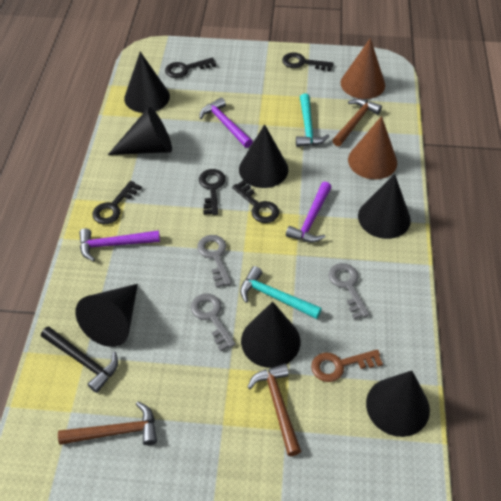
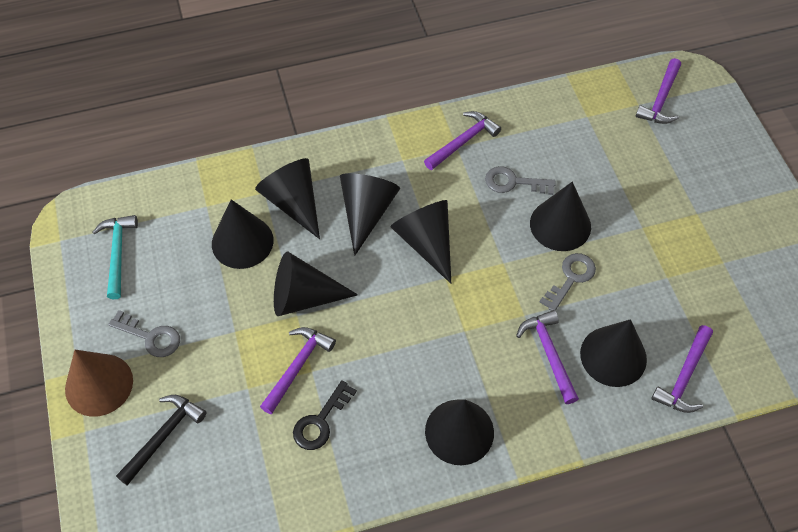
black cone: [75,284,138,347] [108,107,172,155] [124,52,170,113] [239,124,289,188] [241,301,300,368] [358,174,411,239] [366,371,430,437] = 7 -> [212,200,274,269] [255,158,320,239] [274,251,358,316] [340,173,400,256] [390,200,451,284] [425,399,494,465] [530,182,591,251] [580,319,647,387] = 8
black key: [92,181,142,224] [165,57,216,78] [199,169,226,215] [232,180,279,223] [282,52,334,72] = 5 -> [293,380,357,450] = 1
brown cone: [341,38,385,99] [348,116,397,179] = 2 -> [65,350,133,417] = 1
brown hammer: [58,402,157,445] [247,363,301,456] [332,98,382,146] = 3 -> none = 0
brown key: [311,349,383,382] = 1 -> none = 0
purple hammer: [79,228,160,261] [199,97,253,148] [286,182,331,242] = 3 -> [260,327,336,415] [424,111,501,170] [516,310,579,404] [636,58,681,124] [651,325,713,413] = 5
turquoise hammer: [240,266,322,319] [296,94,329,147] = 2 -> [93,215,138,299] = 1

